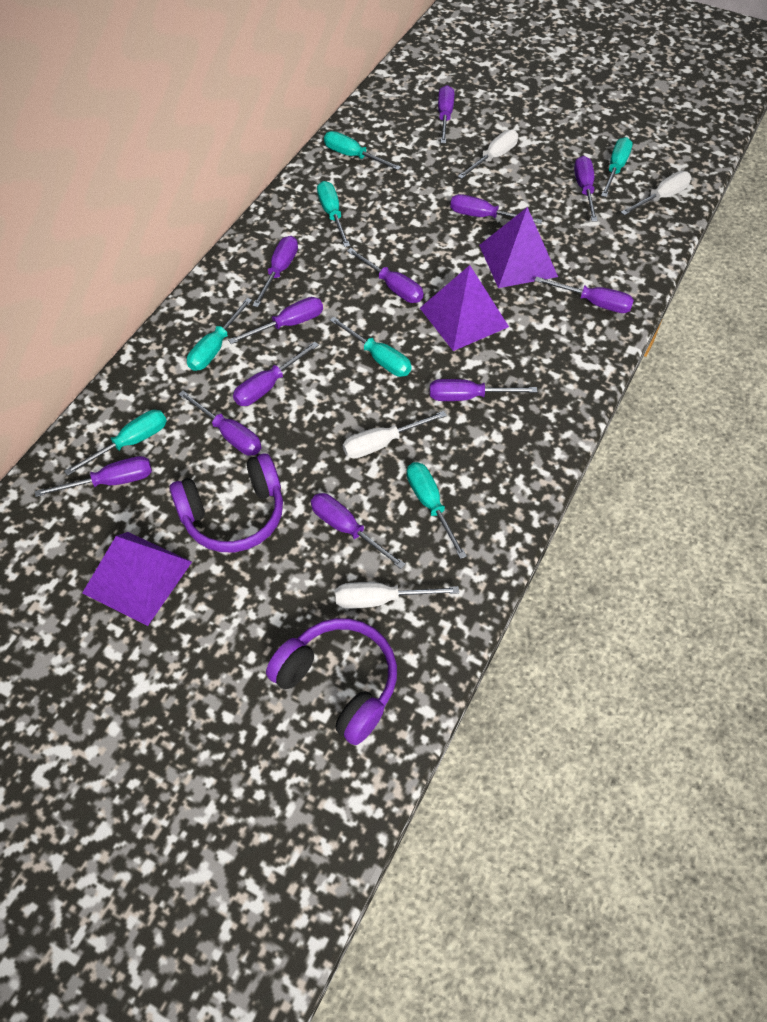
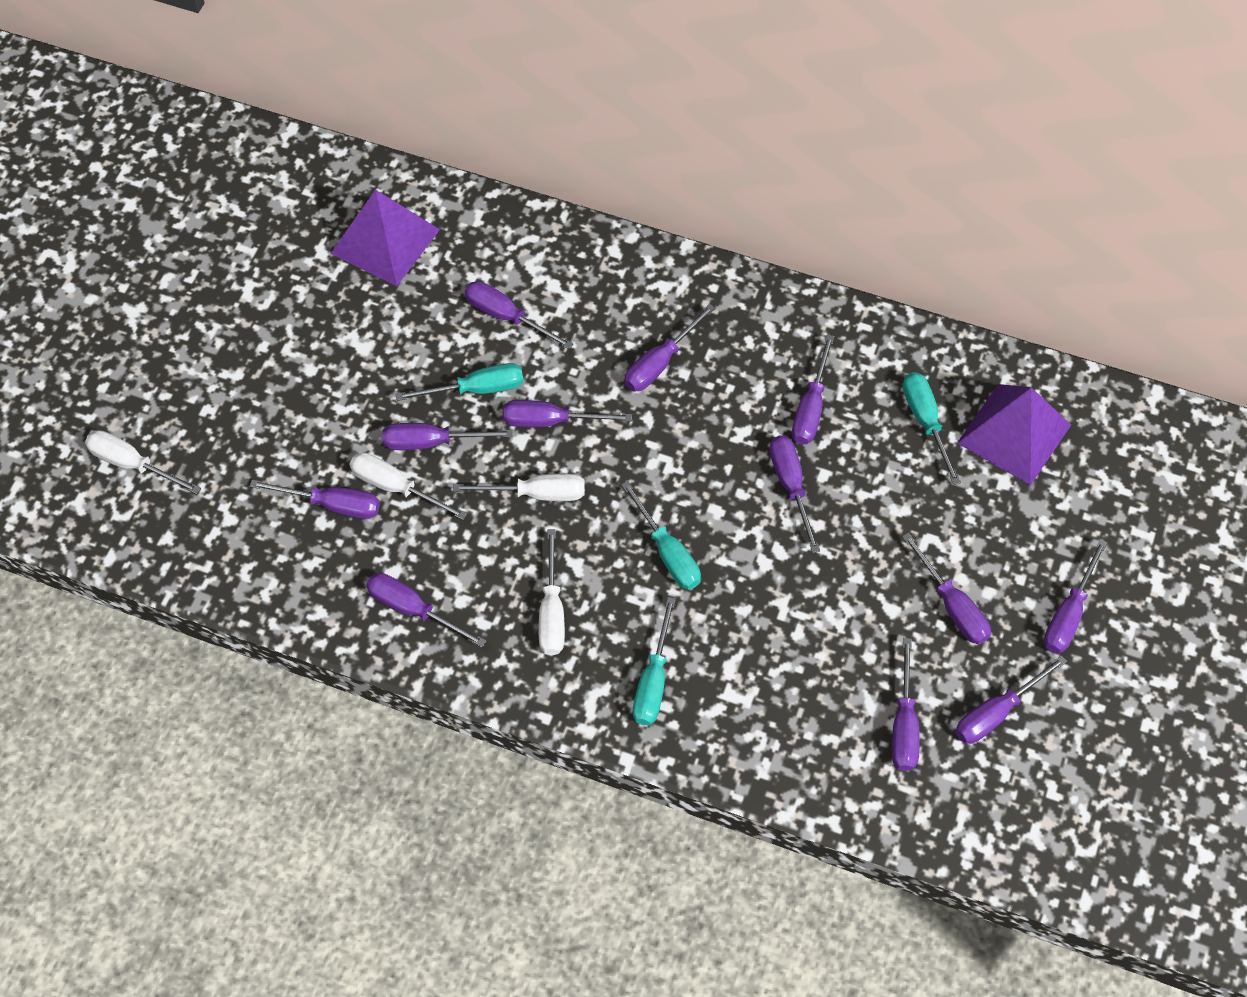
purple headphones: [170,453,283,552] [266,618,397,745] = 2 -> none = 0
purple pyramid: [82,532,192,626] [420,265,509,351] [479,207,558,288] = 3 -> [330,190,440,286] [957,384,1071,485] = 2
turquoise screwdriver: [64,410,167,476] [187,298,252,371] [317,181,350,247] [324,131,401,170] [330,317,412,377] [407,462,467,559] [601,137,633,197] = 7 -> [395,363,523,401] [621,481,701,590] [633,597,676,725] [903,372,961,485] = 4

